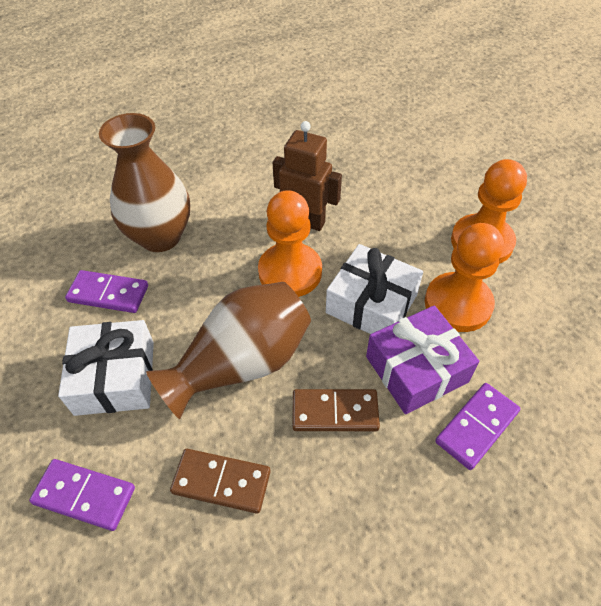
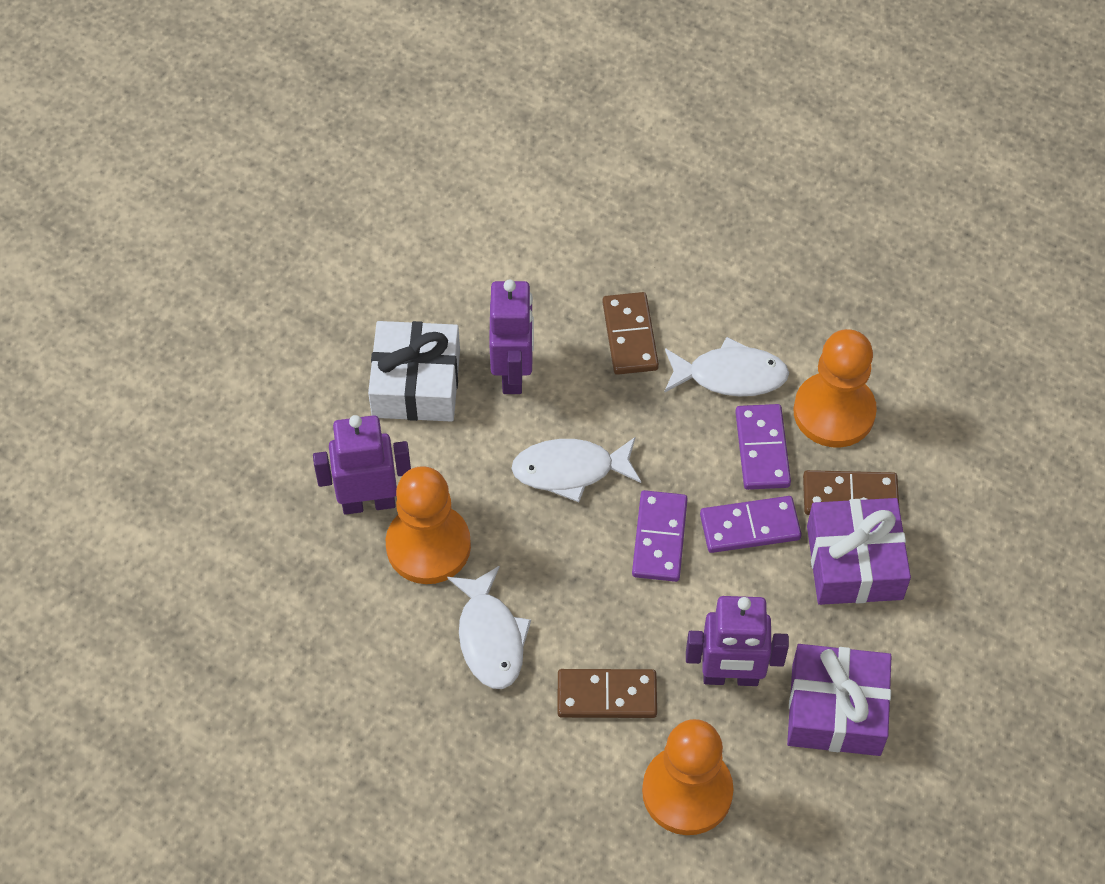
brown domino: [170,449,271,513] [292,389,380,431] = 2 -> [558,669,657,718] [603,292,659,375] [803,470,899,515] = 3
brown robot: [273,121,342,231] = 1 -> none = 0
brown vase: [99,113,190,252] [146,282,311,419] = 2 -> none = 0
purple gift: [366,305,479,414] = 1 -> [787,644,891,756] [807,498,911,605] = 2
purple robot: none = 0 -> [313,415,411,515] [489,279,534,394] [686,596,789,686] = 3
white fish: none = 0 -> [447,565,531,689] [511,437,641,502] [664,337,789,396] = 3
white gift: [58,320,154,416] [326,244,423,334] = 2 -> [368,321,460,422] = 1

